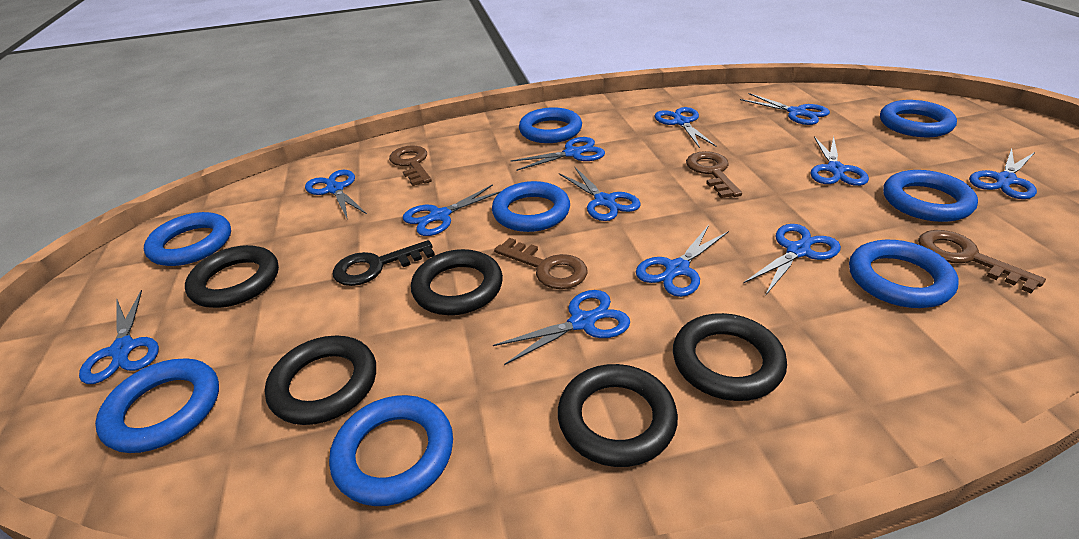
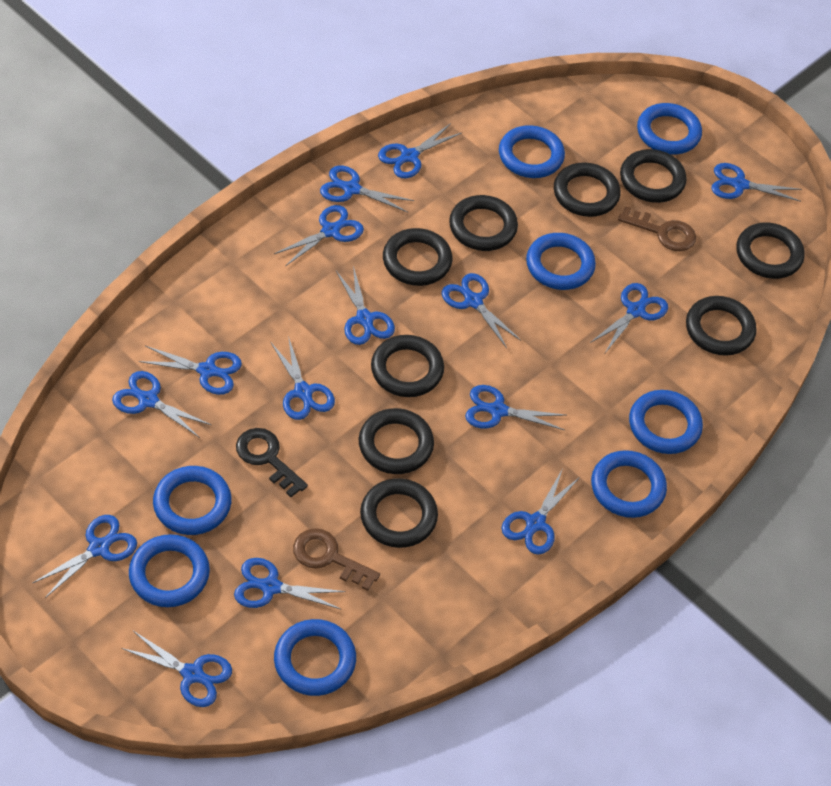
black ring: [185,245,279,308] [265,336,376,425] [411,249,503,315] [558,364,678,467] [673,313,787,401] = 5 -> [359,408,434,474] [360,478,438,548] [371,335,444,397] [383,228,452,286] [449,195,518,251] [554,162,621,217] [620,149,687,203] [686,296,757,356] [737,222,805,279] = 9
blue scissors: [79,290,159,384] [305,170,367,220] [403,184,501,236] [493,290,630,365] [511,137,605,171] [559,167,641,221] [636,225,729,297] [655,107,716,148] [740,93,830,125] [743,224,841,296] [810,136,869,186] [969,148,1037,199] = 12 -> [33,515,137,598] [112,371,211,438] [121,631,232,707] [139,346,242,395] [234,558,346,610] [271,336,335,420] [274,205,364,266] [320,165,414,213] [336,266,395,345] [378,123,461,178] [442,273,522,348] [465,385,567,430] [502,470,580,555] [590,283,668,353] [711,163,802,202] = 15
brown key: [389,146,432,186] [494,238,587,289] [686,151,742,198] [918,230,1046,293] = 4 -> [293,528,380,591] [618,206,696,251] = 2

